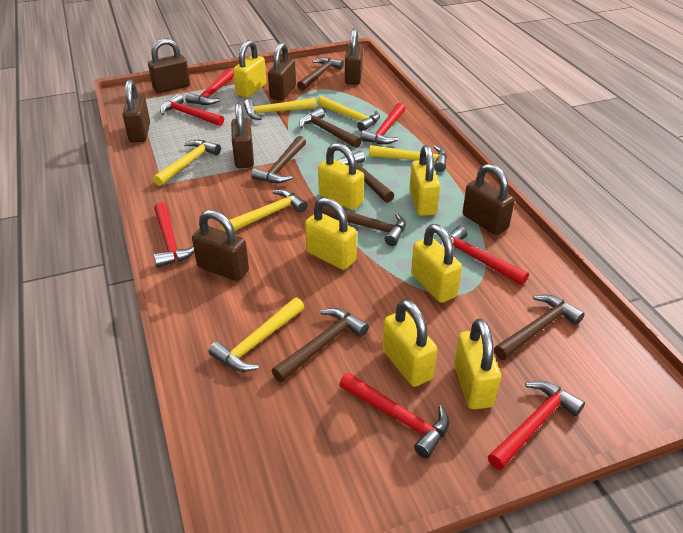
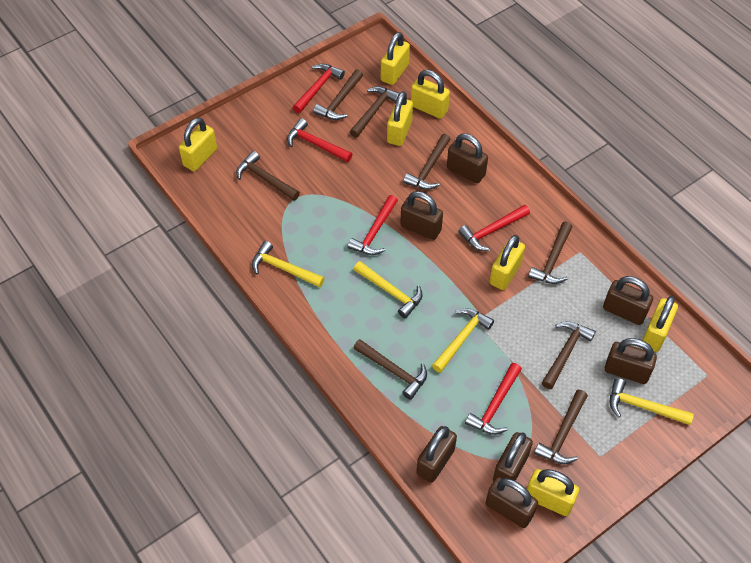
brown hammer: [251,136,306,183] [272,308,369,382] [297,57,344,91] [299,108,362,148] [322,206,406,246] [338,151,394,203] [494,294,585,360] = 7 -> [236,151,300,201] [313,69,363,120] [350,86,400,138] [354,339,427,400] [403,134,451,190] [528,222,572,284] [534,390,588,464] [542,321,596,389] = 8
red hammer: [154,202,194,267] [160,94,224,126] [185,69,234,105] [339,372,449,458] [360,103,406,144] [440,226,529,285] [488,381,585,470] = 7 -> [287,118,352,162] [293,64,345,113] [347,195,398,255] [458,205,530,251] [465,363,522,435] = 5
yellow hammer: [153,140,221,186] [209,297,304,372] [221,189,308,232] [244,98,316,120] [317,96,380,132] [369,145,447,172] = 6 -> [252,241,325,288] [354,261,422,318] [432,308,494,373] [610,378,694,425] = 4

